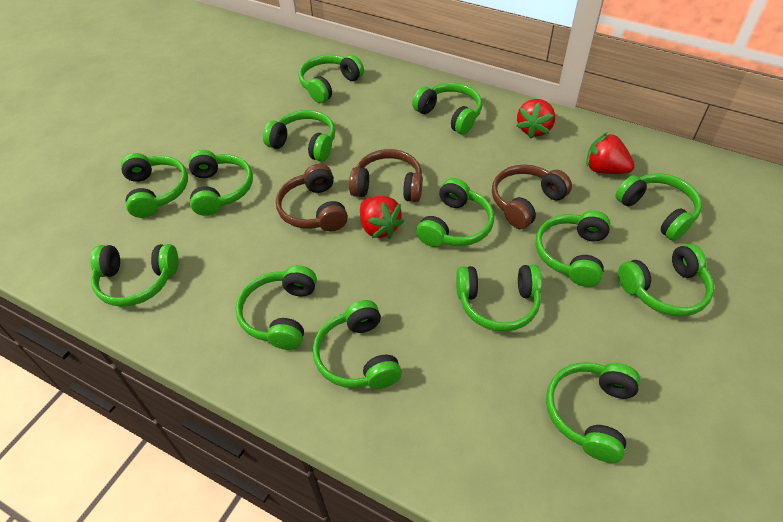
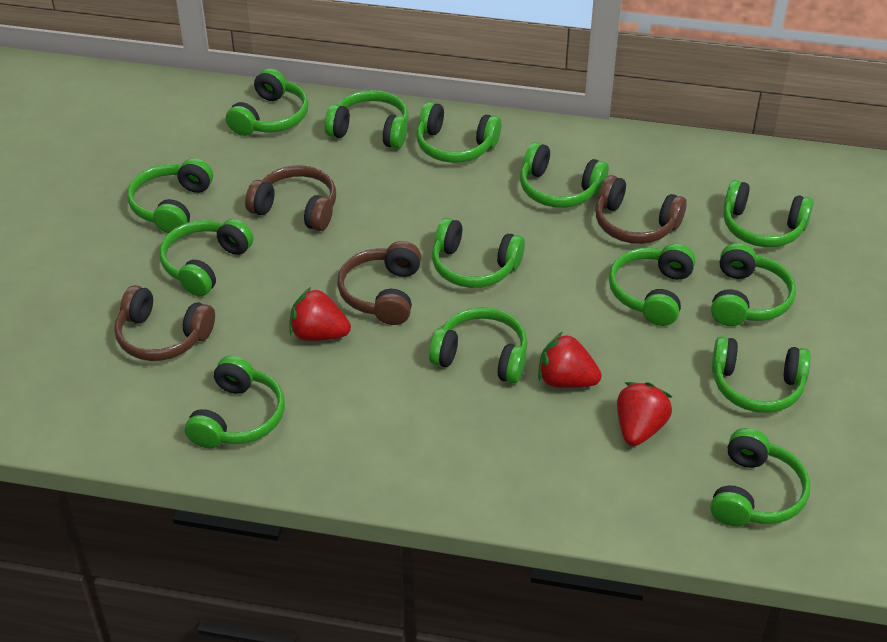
brown headphones: [276,164,348,231] [349,149,423,202] [492,165,572,229] = 3 -> [114,285,215,361] [245,165,336,231] [337,241,421,325] [596,175,687,244] = 4

